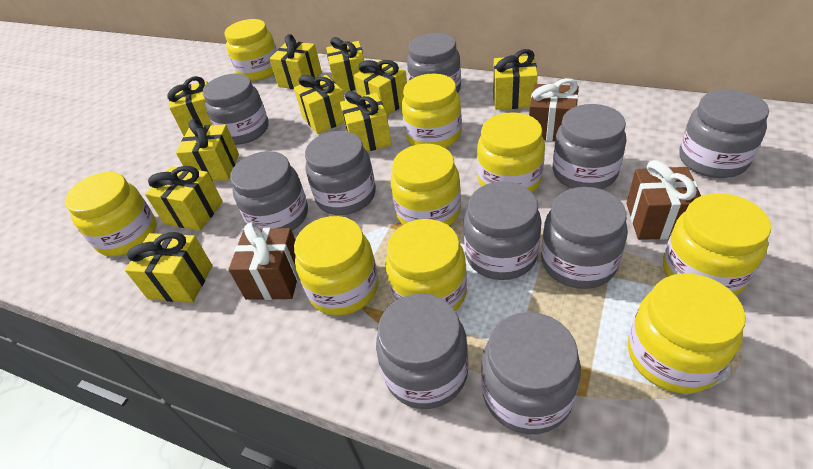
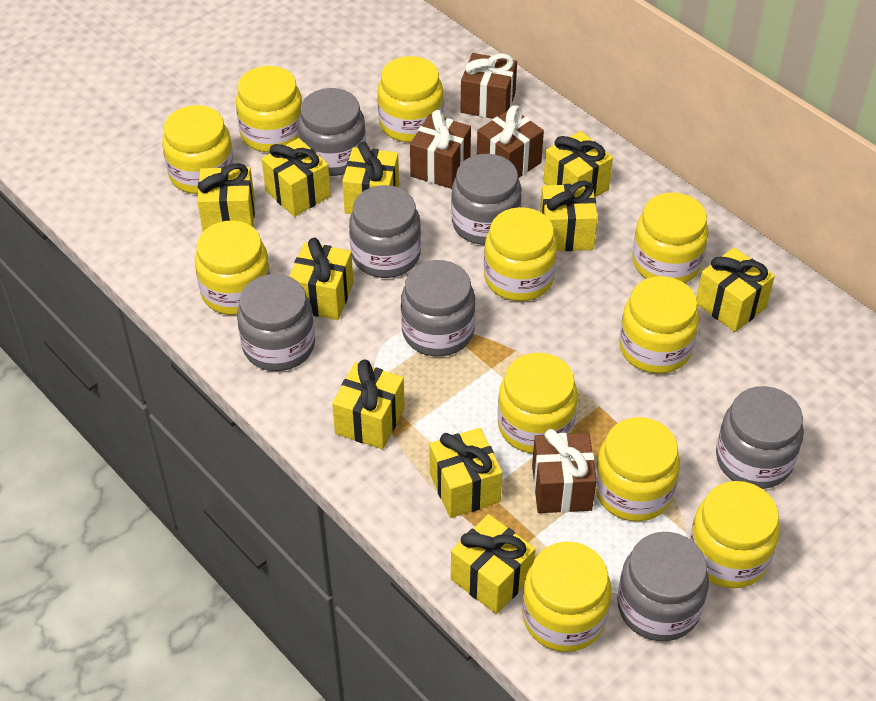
brown gift: [228,222,299,300] [529,78,579,141] [626,160,701,240] = 3 -> [410,110,471,189] [460,53,517,119] [477,105,544,178] [532,429,597,513] = 4
grey jar: [203,73,269,145] [230,151,308,231] [305,131,376,215] [376,293,469,409] [407,33,461,93] [464,182,542,280] [481,312,581,434] [541,187,628,289] [553,104,627,189] [679,89,769,178] = 10 -> [237,274,315,371] [298,88,366,176] [349,185,421,278] [401,260,475,356] [451,154,522,245] [617,532,709,641] [716,386,804,489] = 7
yellow jar: [65,172,157,256] [224,19,277,81] [294,216,378,316] [385,219,467,311] [391,144,461,226] [402,74,462,148] [477,112,545,192] [628,273,745,394] [663,193,771,296] = 9 -> [162,105,234,194] [195,220,270,315] [236,66,302,153] [377,56,443,142] [484,207,557,301] [497,353,578,453] [522,542,612,652] [595,417,680,521] [619,276,699,373] [633,192,709,283] [689,481,780,588] = 11

